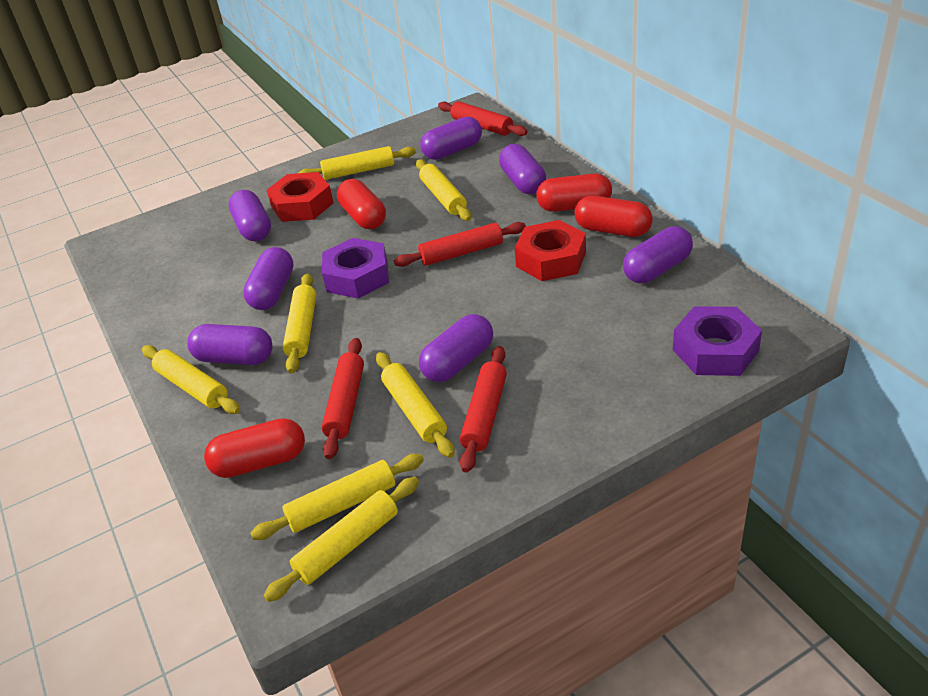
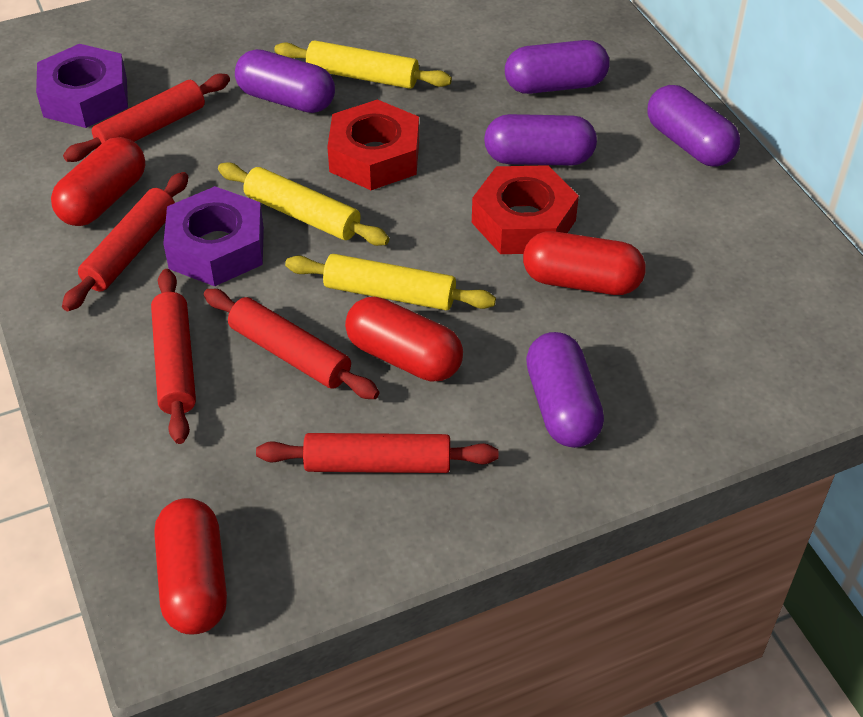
purple capsule: [187,324,273,365] [228,190,271,241] [243,247,294,310] [419,314,493,382] [420,116,482,160] [499,144,546,194] [623,226,693,283] = 7 -> [235,49,335,113] [484,114,597,166] [505,40,610,94] [526,332,604,448] [647,85,740,167] = 5
red rolling pin: [321,338,364,459] [394,222,526,267] [438,101,527,136] [460,346,507,473] = 4 -> [62,172,188,311] [63,74,230,162] [151,269,196,444] [204,289,379,399] [256,433,498,473] = 5
yellow rolling pin: [142,345,240,414] [251,454,424,540] [263,477,419,602] [283,273,316,373] [299,146,416,180] [376,352,455,458] [416,159,471,221] = 7 -> [218,162,389,246] [274,40,452,89] [285,254,496,310] = 3

